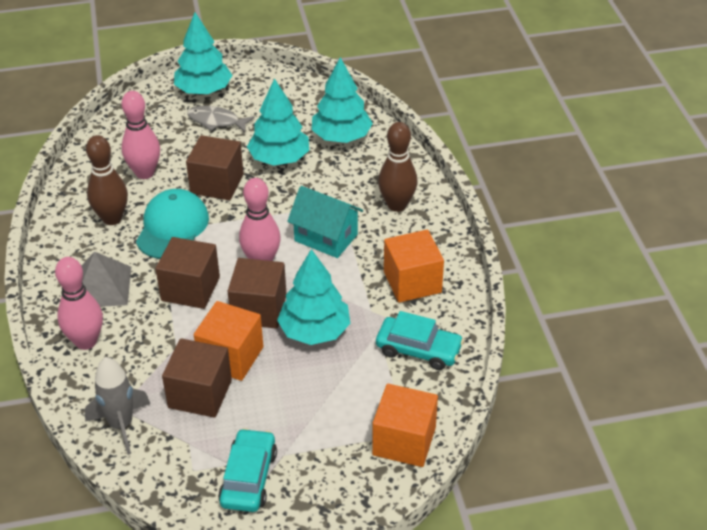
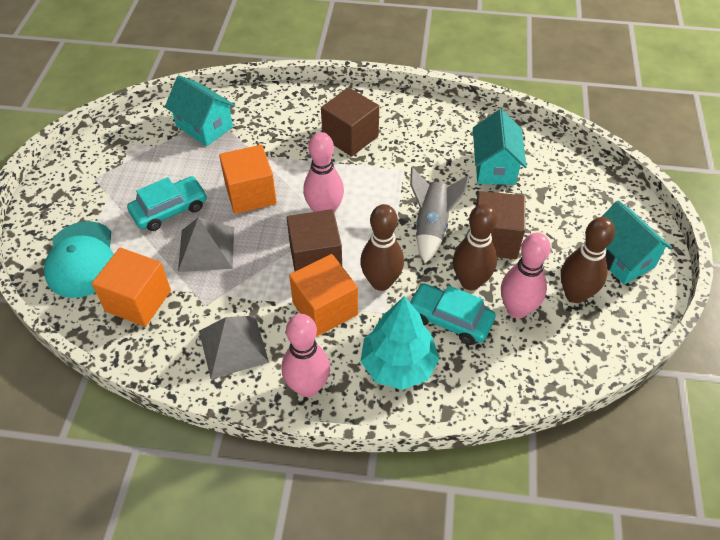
brown bowling pin: [86,135,128,225] [378,122,417,212] = 2 -> [360,204,404,291] [453,204,497,290] [561,217,615,303] = 3
brown cube: [155,237,220,309] [162,338,232,418] [186,135,244,200] [228,258,286,329] = 4 -> [287,209,342,271] [321,88,379,157] [476,191,525,259] = 3
grey fish: [187,106,255,132] = 1 -> none = 0
grey pyramid: [81,252,131,307] = 1 -> [178,217,234,272] [199,316,269,379] = 2
turquoise house: [287,186,363,258] = 1 -> [165,75,235,146] [473,109,527,185] [602,200,672,285] = 3
turquoise tree: [174,12,232,95] [247,78,309,166] [277,249,350,345] [312,57,373,143] = 4 -> [360,296,439,390] = 1

